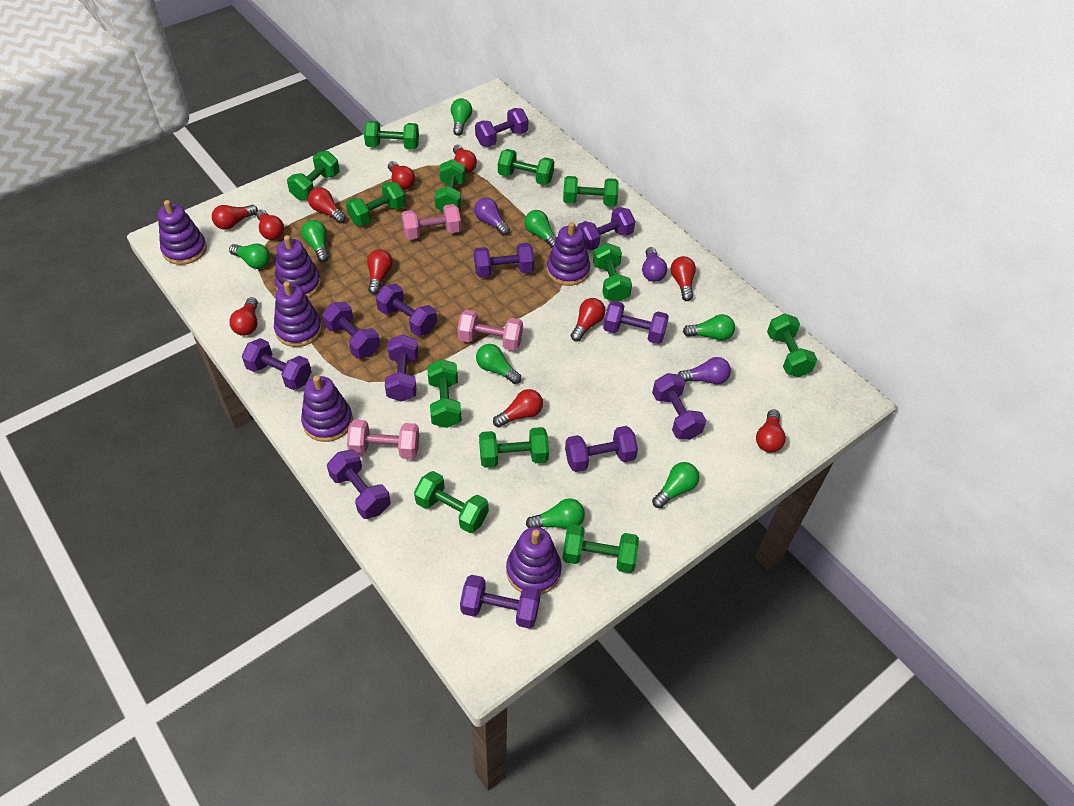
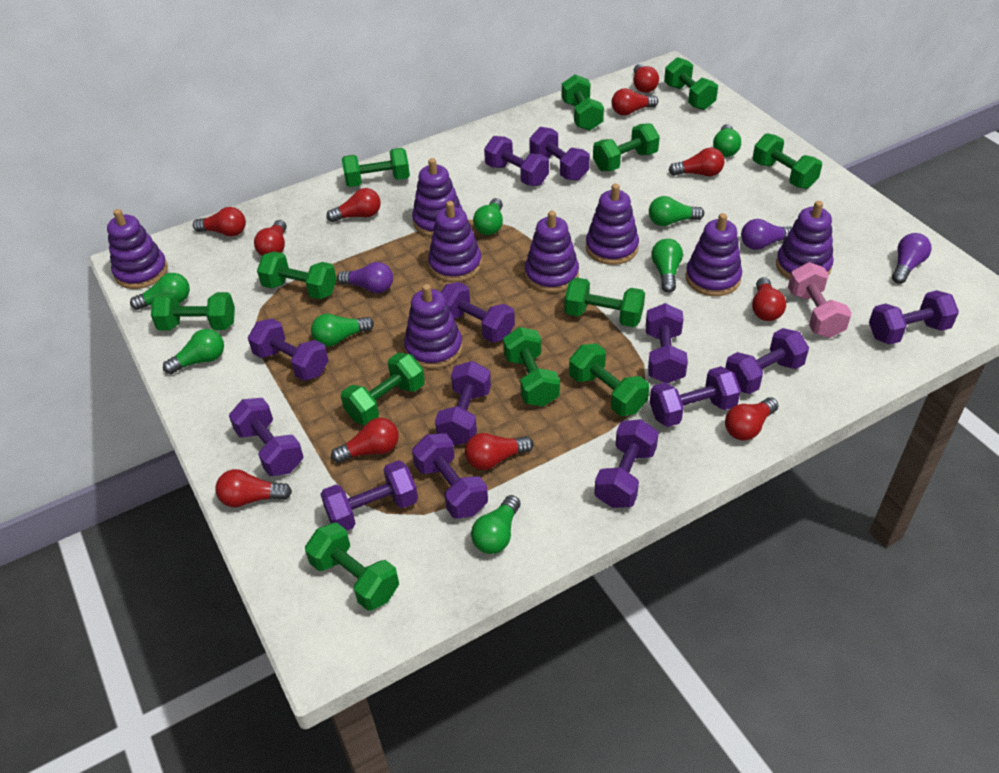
pink dumbbell: [347,420,419,459] [402,204,461,240] [457,310,523,351] = 3 -> [788,262,852,338] = 1
purple dumbbell: [242,338,312,390] [322,302,380,359] [327,450,391,519] [376,283,437,336] [385,334,418,402] [460,575,541,629] [474,243,534,278] [475,108,528,147] [565,426,638,472] [577,207,635,250] [603,301,669,344] [652,373,706,440] = 12 -> [229,398,304,476] [248,318,329,381] [321,460,418,531] [412,433,488,519] [435,361,491,446] [441,282,515,343] [484,136,549,186] [529,127,590,181] [594,419,659,508] [645,303,688,383] [650,366,741,427] [725,328,809,394] [869,290,959,345] = 13
purple stacking toy: [158,200,207,265] [274,281,322,347] [275,235,321,298] [301,375,353,442] [506,527,562,595] [547,222,590,286] = 6 -> [107,209,168,289] [404,284,463,369] [412,158,463,237] [428,201,482,282] [525,211,579,293] [586,184,639,265] [685,213,742,296] [776,201,834,280] = 8

